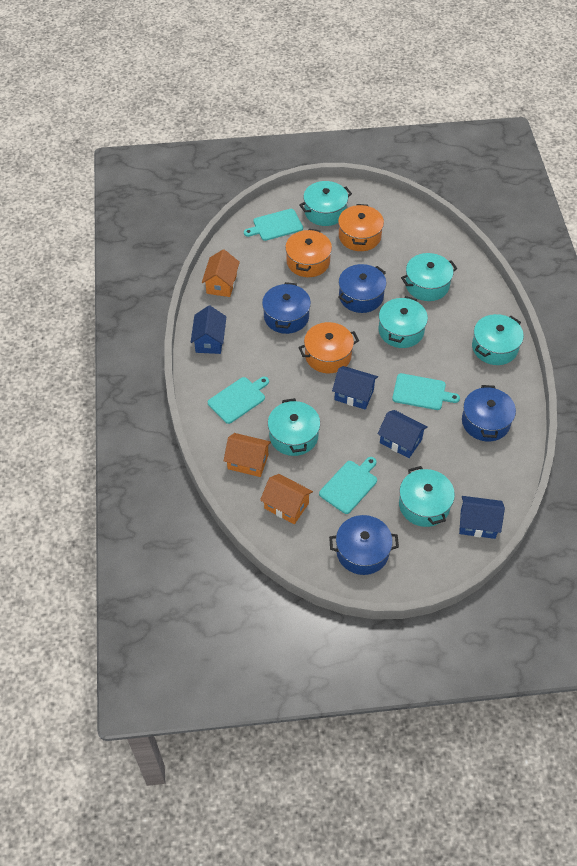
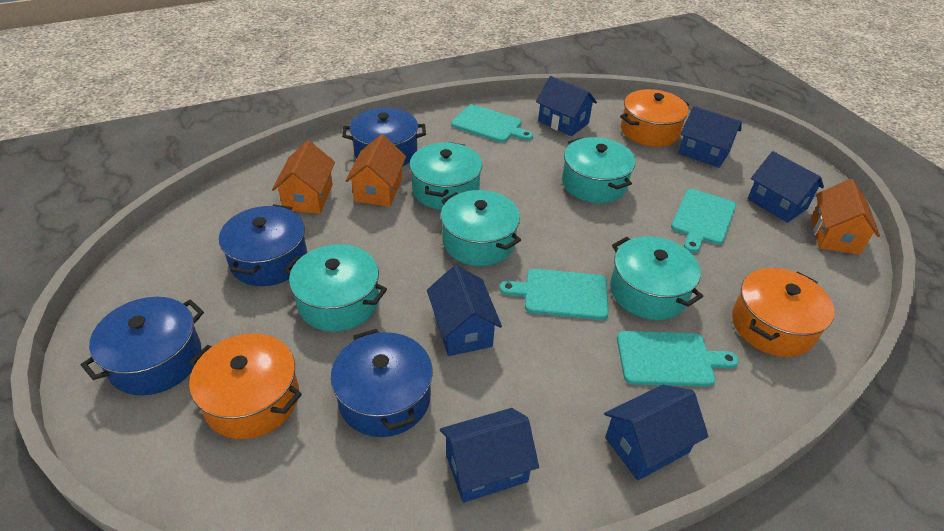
blue house: [191,306,227,354] [332,366,378,410] [378,410,428,458] [459,496,505,539] = 4 -> [427,265,502,356] [440,408,539,503] [536,76,597,136] [604,385,709,481] [678,106,742,168] [747,151,824,223] = 6
turquoise pot: [268,398,320,456] [299,181,352,226] [379,296,428,348] [399,466,455,527] [401,253,457,301] [472,314,524,365] = 6 -> [284,244,387,332] [410,142,482,210] [441,190,521,266] [562,137,635,203] [610,236,703,320] = 5

